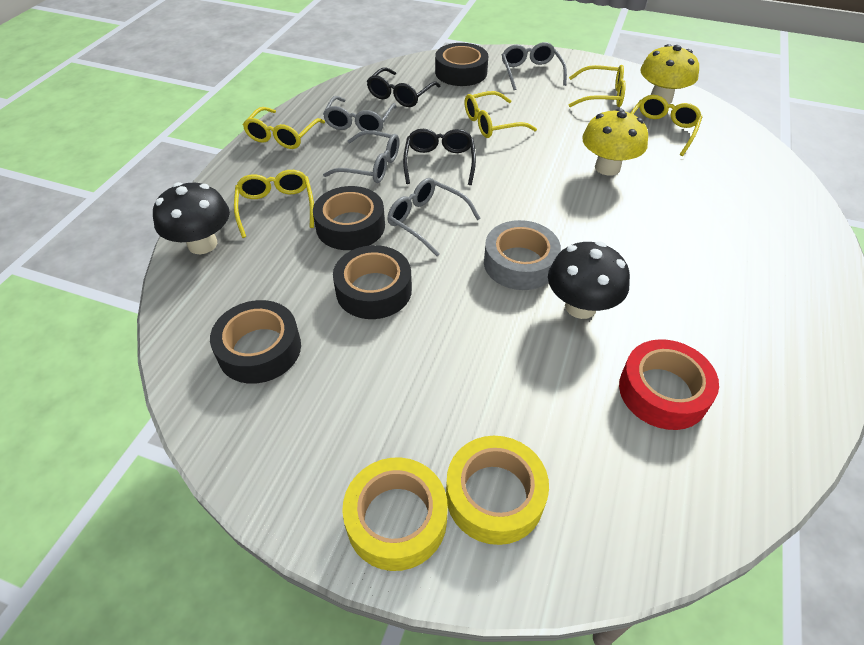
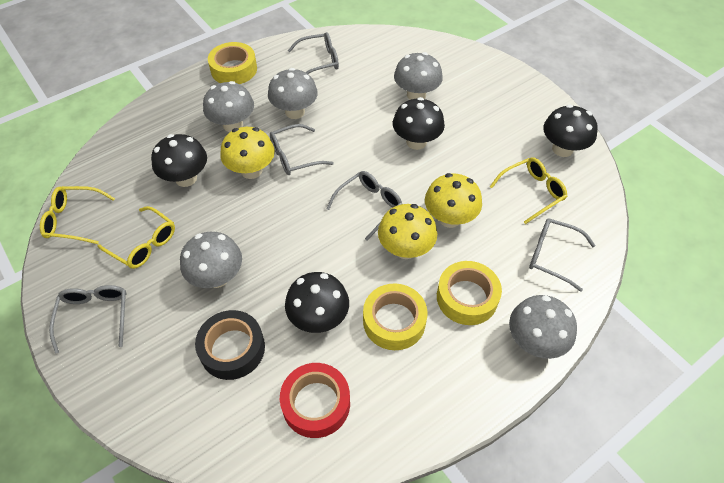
black glasses: [367,67,440,107] [403,129,476,185] = 2 -> none = 0
black mushroom: [153,182,230,254] [548,241,630,319] = 2 -> [151,134,207,187] [285,272,349,333] [393,97,445,150] [543,104,598,157] = 4
black tape: [210,300,301,384] [313,186,385,250] [333,245,412,319] [435,43,488,86] = 4 -> [195,310,265,380] = 1
grey glasses: [323,96,397,132] [323,130,399,183] [388,178,481,256] [502,42,567,90] = 4 -> [49,285,127,354] [270,124,334,175] [288,32,339,74] [326,171,402,241] [529,218,596,292] = 5
grey mushroom: none = 0 -> [180,232,242,288] [203,81,254,132] [268,68,318,119] [394,52,443,100] [509,295,577,359] = 5
grey tape: [484,220,561,290] = 1 -> none = 0
yellow glasses: [234,170,314,238] [243,107,325,149] [465,91,537,138] [569,65,626,107] [631,95,702,156] = 5 -> [40,186,115,244] [97,206,175,269] [490,157,568,224] = 3
yellow mushroom: [582,108,648,176] [640,44,699,104] = 2 -> [220,127,275,179] [378,204,437,259] [425,173,482,228] = 3
yellow tape: [342,457,448,571] [446,436,549,545] = 2 -> [208,42,257,84] [363,284,428,350] [437,261,502,325] = 3

